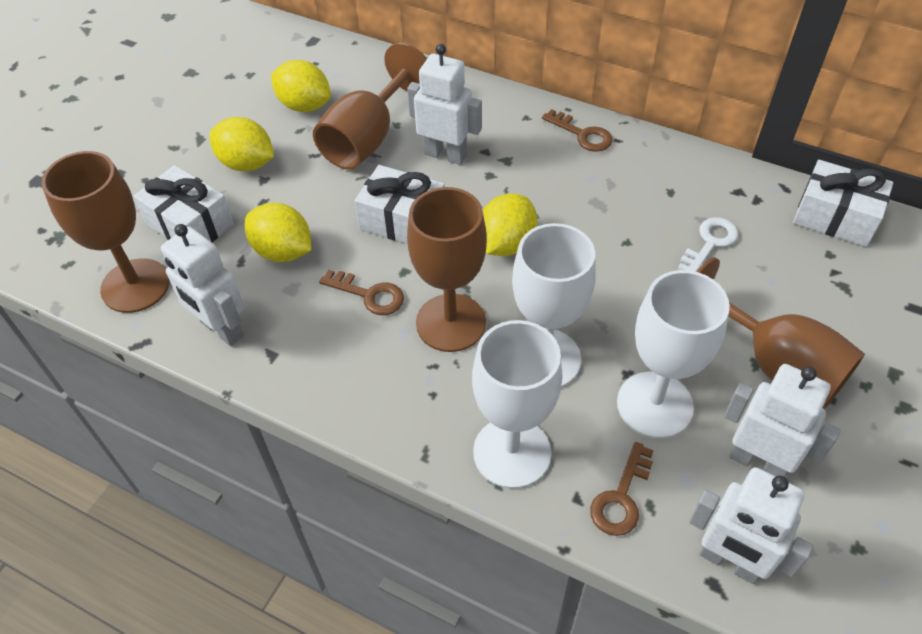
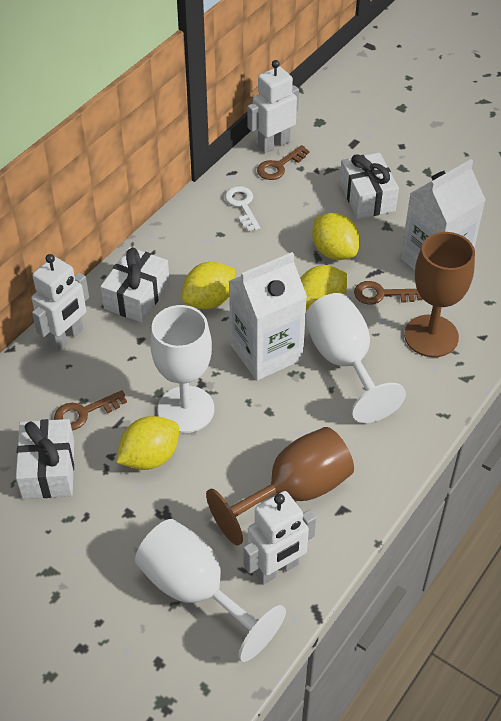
brown goblet: [41,151,170,313] [313,43,427,170] [407,187,487,352] [697,257,865,409] = 4 -> [206,427,354,546] [404,232,475,357] = 2
white carton: none = 0 -> [229,252,307,381] [401,159,485,270] = 2
white robot: [161,224,244,346] [407,44,482,165] [689,467,813,584] [724,364,841,477] = 4 -> [31,254,89,351] [243,491,316,585] [247,60,299,154] = 3

